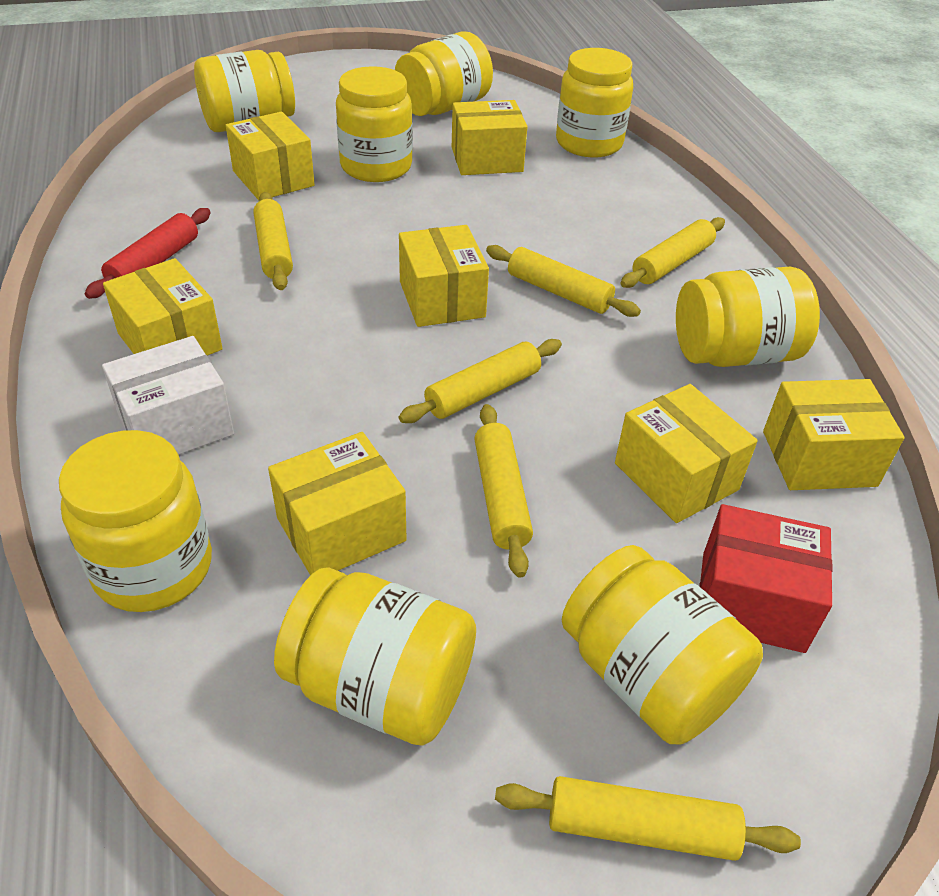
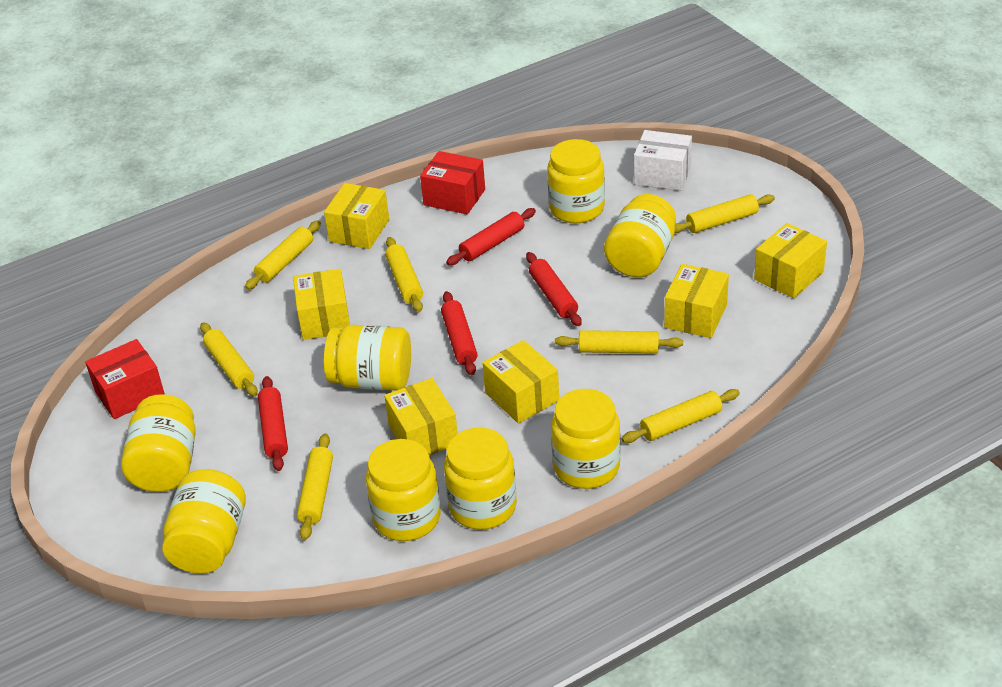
red box: [699,504,832,653] = 1 -> [85,339,165,419] [420,151,485,215] = 2
red rolling pin: [85,208,211,299] = 1 -> [258,376,288,471] [441,291,478,375] [446,208,536,265] [526,252,582,326] = 4
yellow box: [103,258,223,356] [226,112,315,200] [268,432,407,576] [399,225,489,327] [452,100,527,175] [615,384,758,523] [763,379,905,490] = 7 -> [293,269,350,340] [324,183,389,249] [384,378,458,455] [482,340,559,423] [664,264,729,338] [754,223,827,298] = 6
yellow rolling pin: [254,192,293,290] [399,339,562,423] [474,404,533,578] [486,245,641,317] [495,776,801,861] [620,217,725,288] = 6 -> [200,322,258,396] [245,220,321,290] [297,433,333,540] [385,237,423,312] [555,330,683,354] [622,389,740,443] [675,194,775,233] = 7

